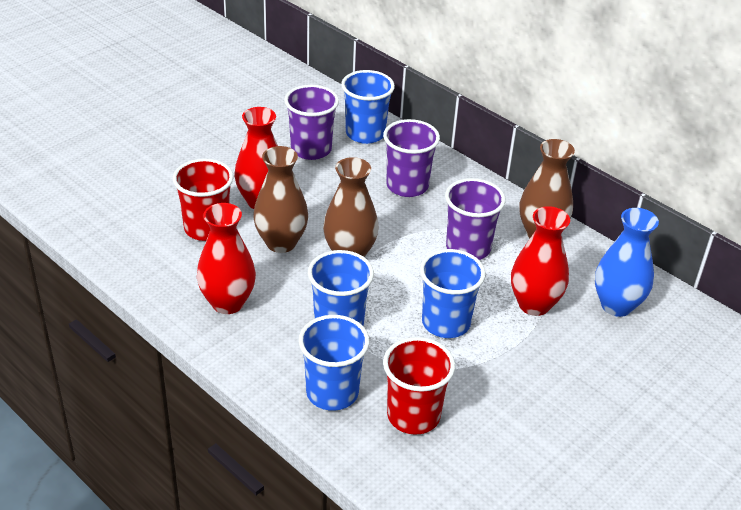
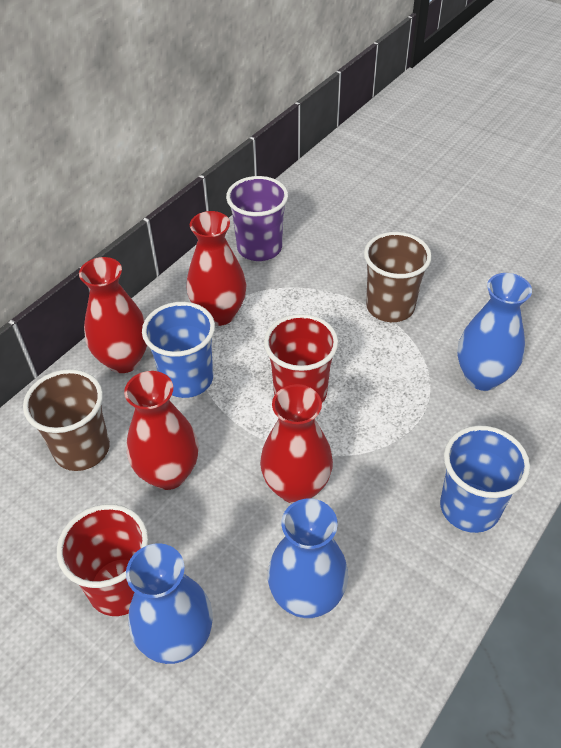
blue cup: [298,315,369,411] [308,250,374,326] [341,70,395,144] [420,249,486,338] = 4 -> [142,302,215,398] [440,426,530,533] = 2
blue vase: [595,208,659,317] = 1 -> [126,543,213,664] [268,499,348,618] [458,273,532,391] = 3
brown cup: none = 0 -> [23,369,110,471] [364,232,432,322] = 2
brown vase: [253,146,308,253] [323,157,379,257] [519,139,575,238] = 3 -> none = 0
purple cup: [284,85,339,160] [383,119,440,197] [445,178,506,260] = 3 -> [226,176,288,261] = 1
red vase: [197,203,256,314] [235,107,278,209] [511,206,570,316] = 3 -> [79,257,147,373] [124,371,198,490] [187,211,247,326] [260,384,333,503] = 4

